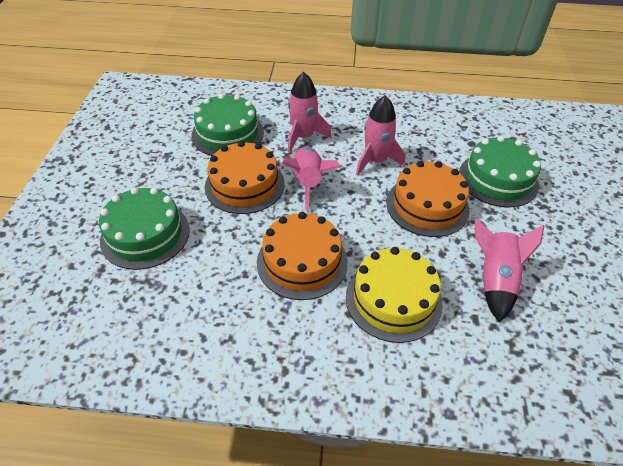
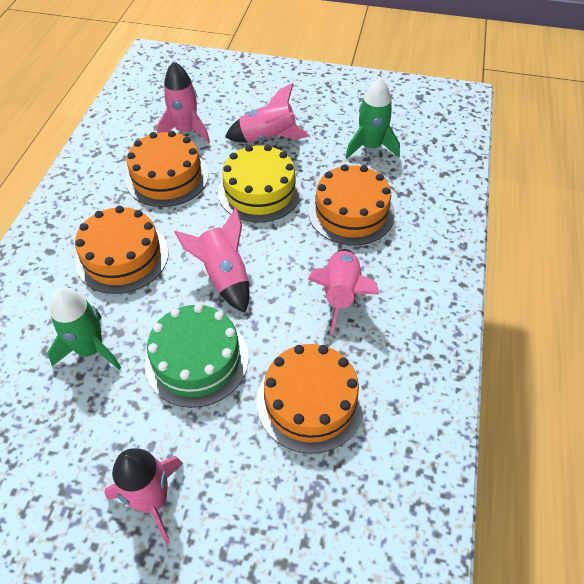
green cake: [99,187,190,270] [191,94,264,156] [459,136,541,207] = 3 -> [145,304,249,408] = 1
green rocket: none = 0 -> [47,287,121,370] [345,77,400,159] = 2
orange cake: [205,141,284,214] [257,212,348,300] [386,161,470,237] = 3 -> [75,206,169,294] [125,131,209,207] [257,344,365,454] [308,164,395,245] = 4
pink rocket: [282,147,341,210] [288,72,331,153] [356,95,405,175] [474,218,544,322] = 4 -> [104,448,183,544] [157,61,210,143] [174,207,250,313] [225,83,310,143] [308,249,379,334] = 5

